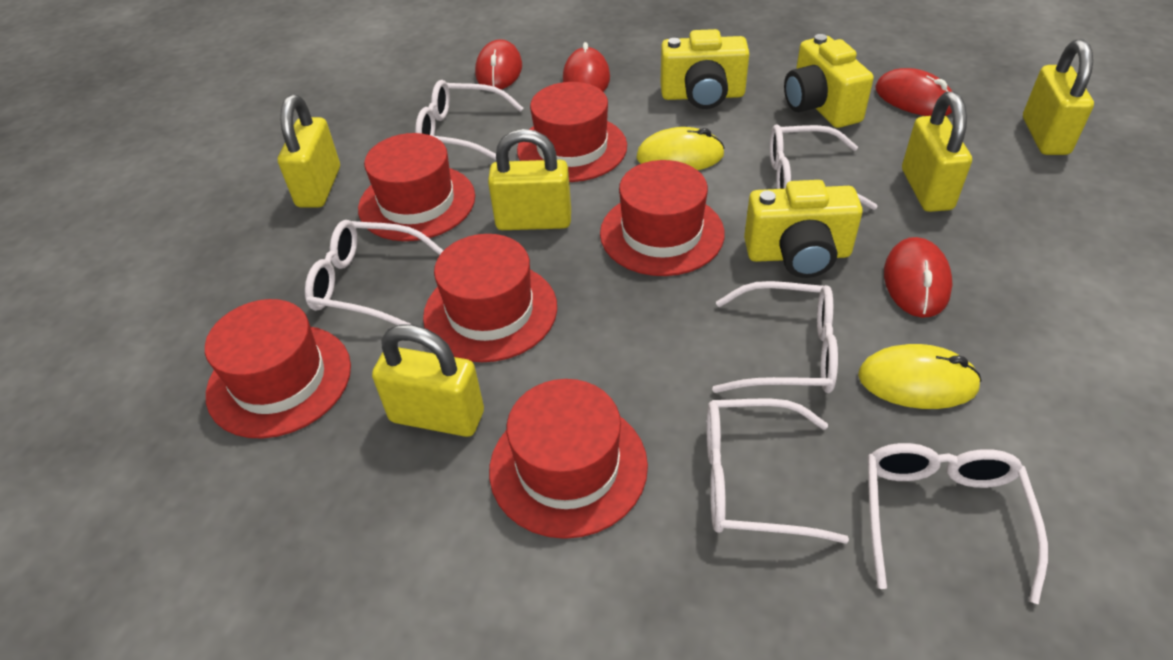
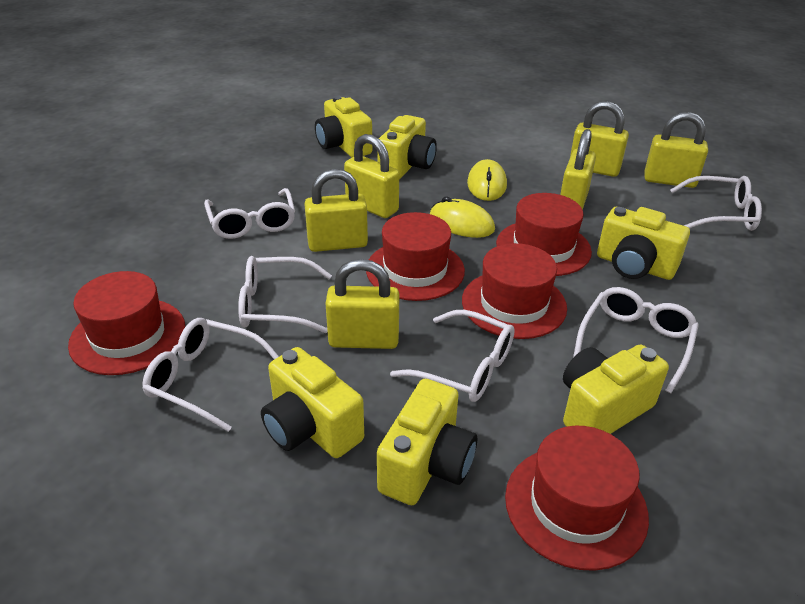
red hat: [205,299,351,439] [358,133,475,241] [423,234,557,362] [489,379,648,539] [517,82,627,182] [600,160,725,276] = 6 -> [68,271,185,375] [366,212,465,301] [462,243,567,339] [496,193,592,276] [505,426,649,571] = 5
red mouse: [475,39,522,89] [563,42,610,92] [875,68,952,116] [884,237,952,318] = 4 -> none = 0
yellow camera: [661,29,749,109] [744,180,863,278] [784,34,874,128] = 3 -> [261,347,364,458] [315,95,372,157] [377,115,437,179] [377,379,477,505] [563,344,669,434] [597,207,690,280] = 6
yellow padlock: [278,95,340,208] [372,324,484,437] [488,129,571,230] [902,91,972,212] [1023,39,1094,155] = 5 -> [304,169,368,252] [326,259,399,349] [344,134,399,218] [560,129,596,210] [570,101,629,177] [645,112,708,188] = 6

